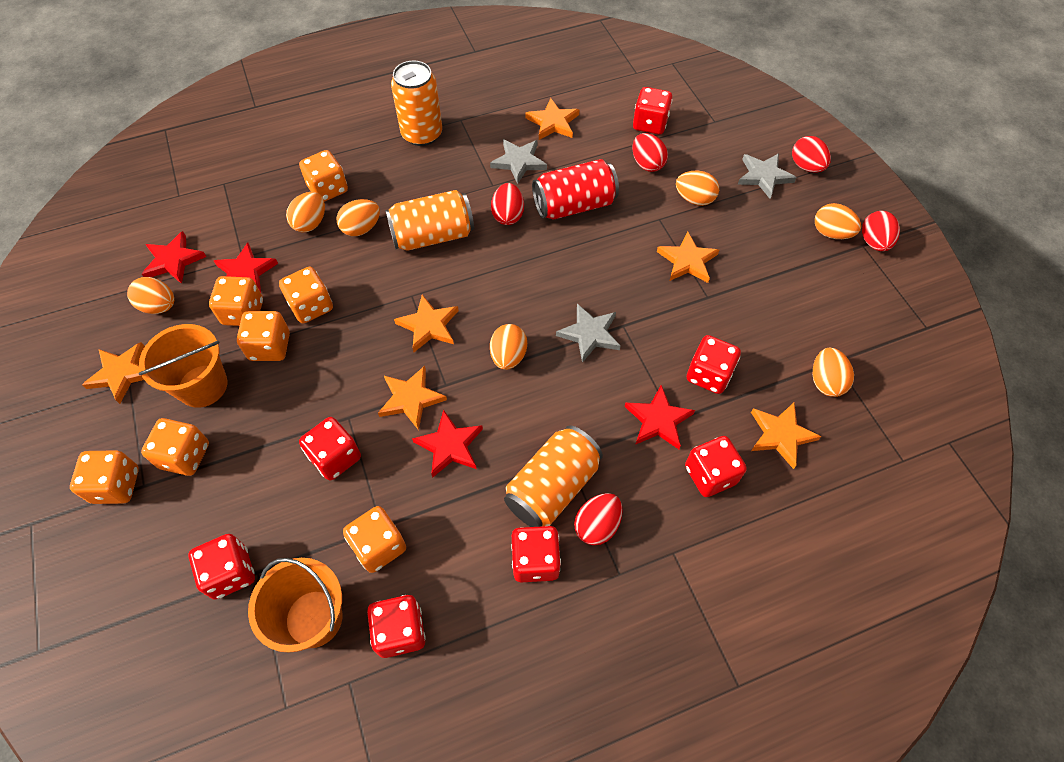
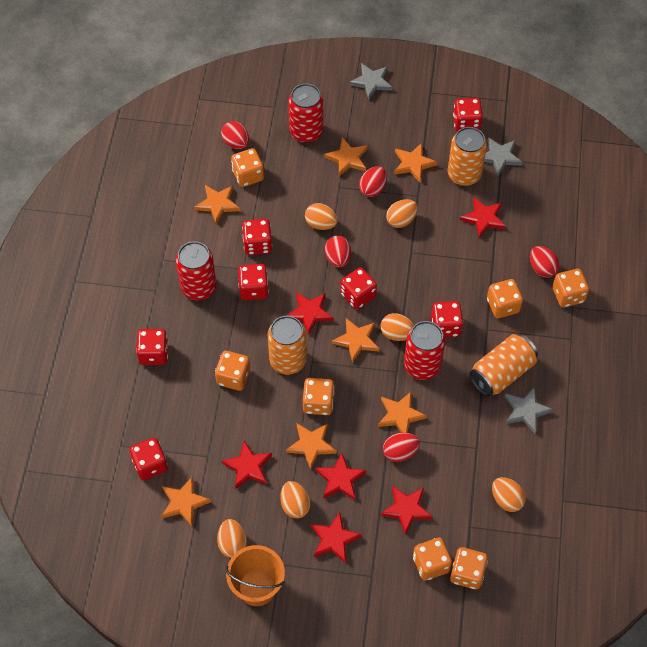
orange bucket: [138,324,227,408] [248,558,342,653] = 2 -> [225,545,285,606] = 1
orange egg: [127,277,174,314] [286,192,325,232] [336,199,380,236] [490,324,527,370] [676,171,719,206] [813,348,854,397] [815,203,861,239] = 7 -> [217,519,247,558] [280,481,310,518] [305,203,338,230] [380,313,414,341] [386,199,418,228] [492,477,526,512] = 6
orange star: [82,342,145,404] [378,366,447,430] [394,295,459,352] [525,98,580,140] [657,232,719,283] [751,403,822,469] = 6 -> [161,477,211,526] [194,185,240,225] [286,423,337,469] [324,137,368,176] [332,318,380,363] [378,392,427,433] [394,143,438,182] = 7
red can: [532,159,619,220] = 1 -> [176,241,217,300] [289,84,323,143] [404,321,445,380] = 3
red star: [142,231,206,284] [214,243,278,292] [412,410,483,478] [625,385,695,449] = 4 -> [222,441,272,489] [286,292,333,335] [311,512,362,563] [315,452,366,500] [380,486,433,535] [460,197,506,238] = 6

